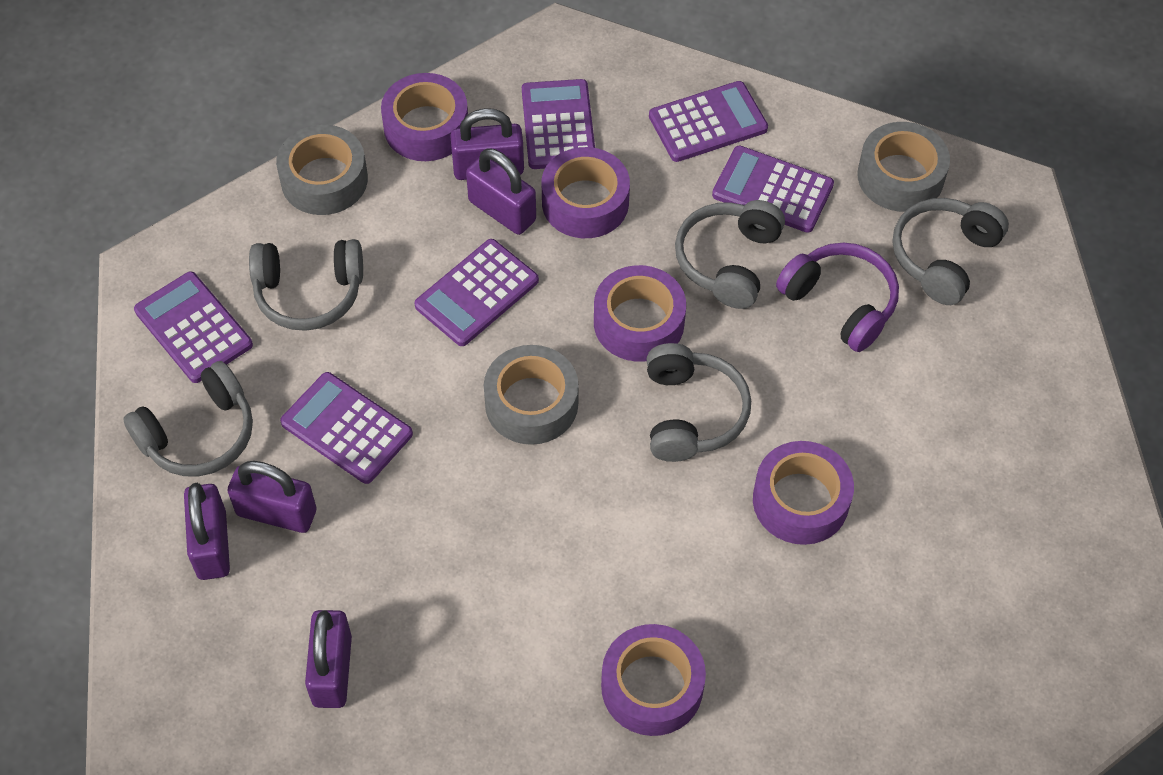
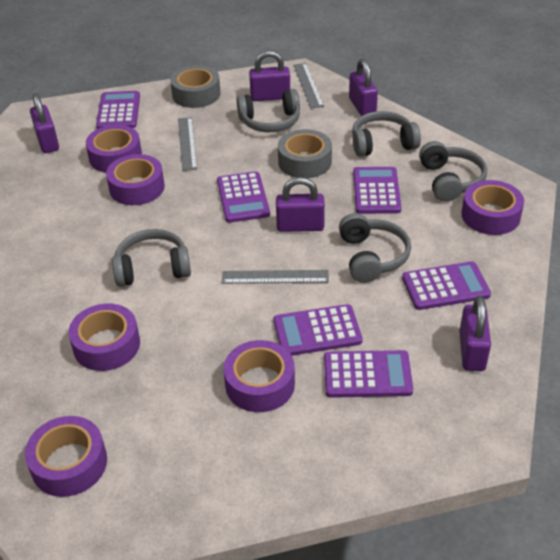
grey ruler: none = 0 -> [178,117,197,171] [222,270,329,284] [293,63,324,108] = 3
grey tape: [276,124,368,215] [484,345,579,445] [857,122,950,212] = 3 -> [170,65,221,108] [278,129,332,178] = 2
purple headphones: [776,243,899,352] = 1 -> none = 0
purple tape: [381,73,468,161] [542,147,630,238] [594,265,686,362] [601,624,706,736] [753,441,854,545] = 5 -> [25,416,107,497] [68,304,140,371] [86,125,142,173] [106,154,165,205] [223,340,295,412] [462,180,524,235] = 6

